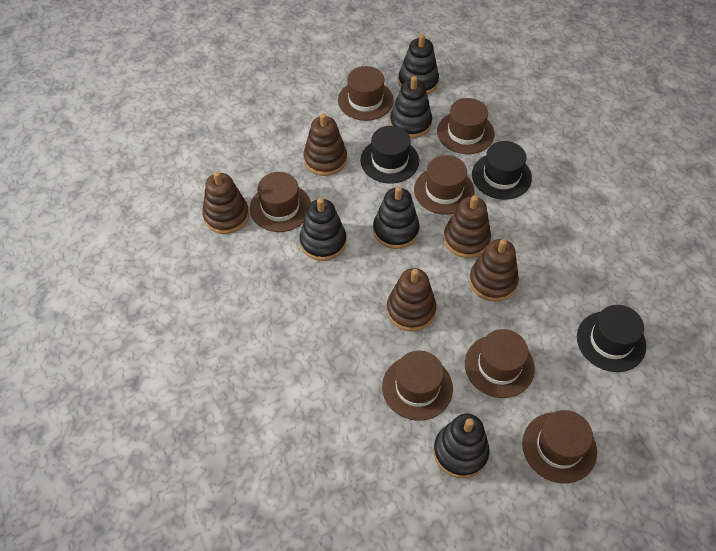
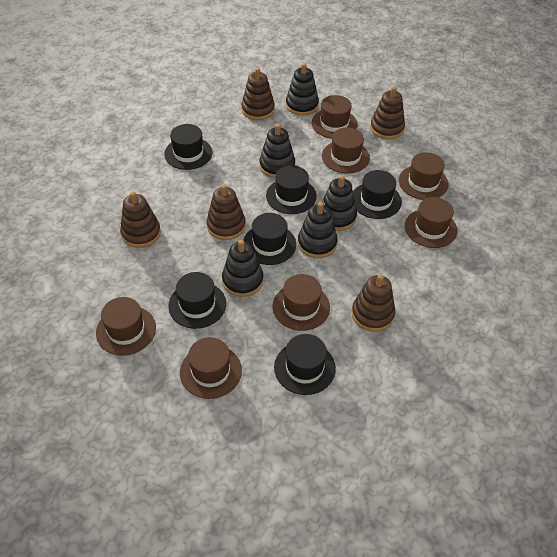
black hat: [360,126,419,184] [472,141,532,200] [577,305,646,372] = 3 -> [164,124,213,170] [168,272,226,329] [243,213,296,265] [266,165,317,214] [274,334,336,395] [353,170,402,219] = 6

